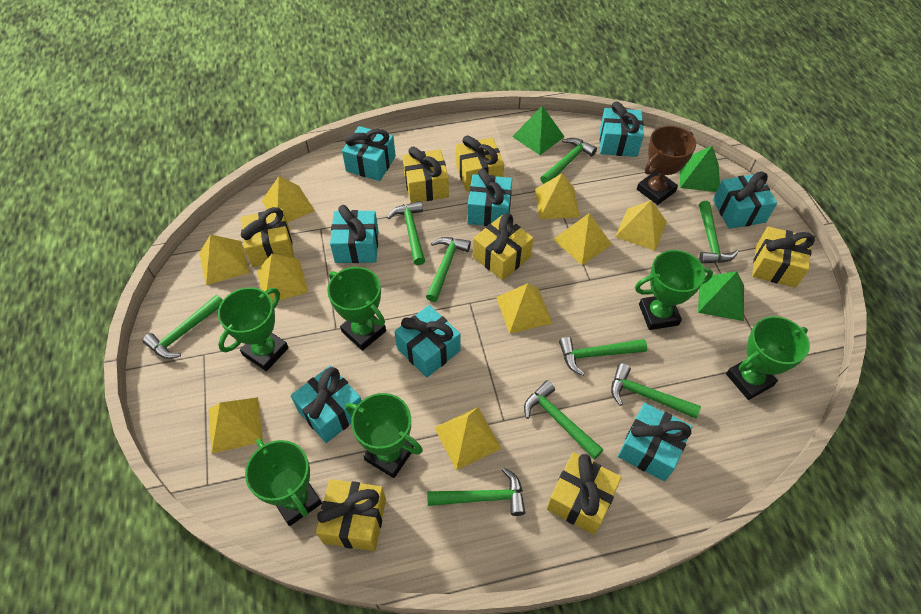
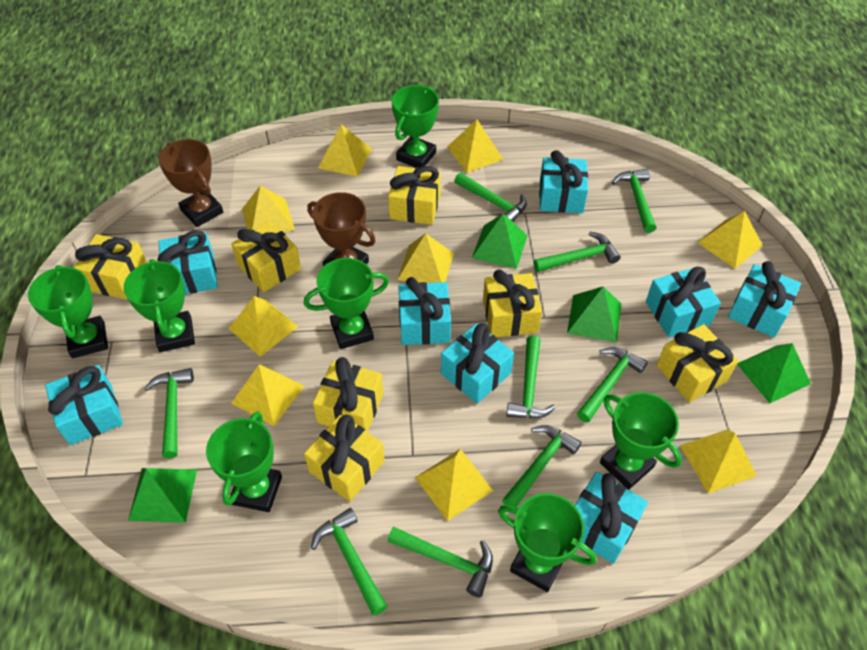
brown trophy: [637,126,696,205] = 1 -> [158,139,223,227] [307,192,376,267] = 2
green pyramid: [512,106,565,155] [680,146,720,192] [698,271,744,321] = 3 -> [128,468,197,523] [472,214,528,269] [567,287,622,343] [737,343,811,403] = 4
green trophy: [218,287,289,371] [245,439,322,526] [327,267,386,351] [346,393,423,478] [635,250,713,330] [726,316,810,400] = 6 -> [28,265,108,358] [124,259,195,352] [206,411,282,512] [304,258,389,349] [392,85,439,168] [498,493,597,592] [600,392,682,490] = 7

